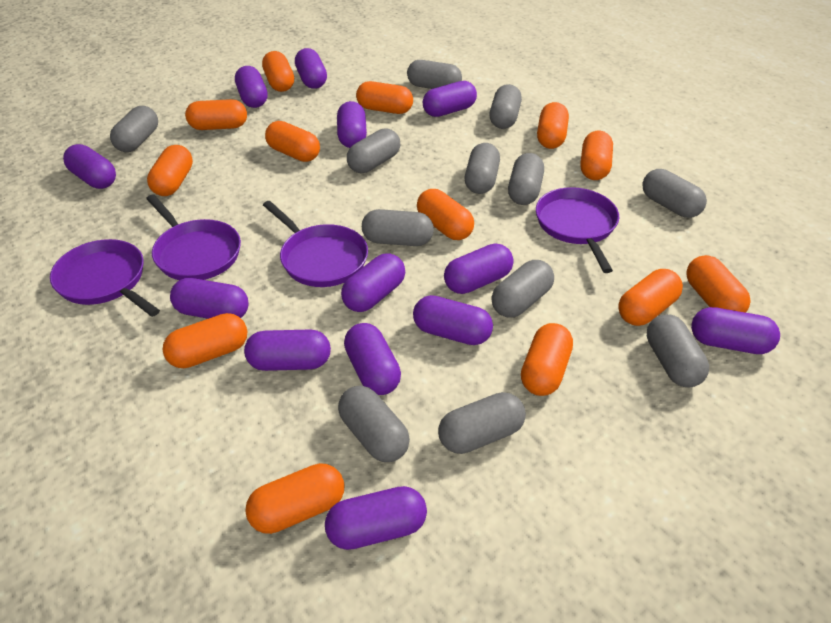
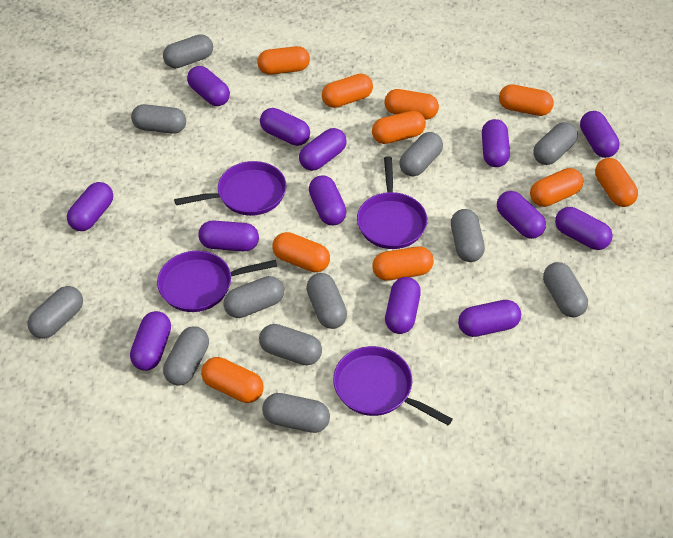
orange capsule: [147,145,193,196] [162,313,247,368] [185,99,247,130] [245,463,345,534] [262,51,294,92] [265,121,320,162] [356,81,413,114] [417,189,474,240] [521,323,573,396] [537,102,569,149] [580,131,613,180] [618,269,683,326] [686,255,751,313] = 13 -> [201,357,264,403] [257,46,310,75] [272,232,330,272] [322,74,373,108] [372,111,426,144] [372,247,434,281] [384,89,439,119] [499,84,554,116] [530,168,583,207] [595,158,638,207] = 10

